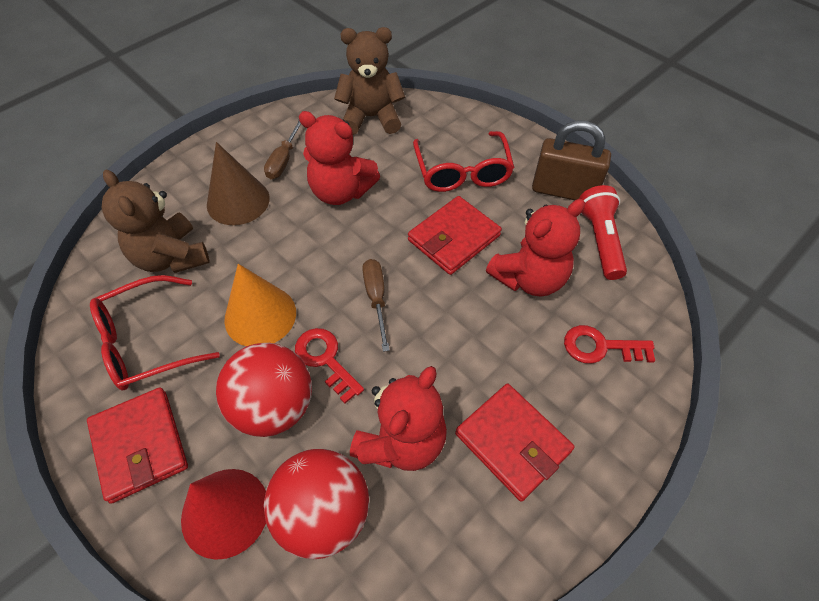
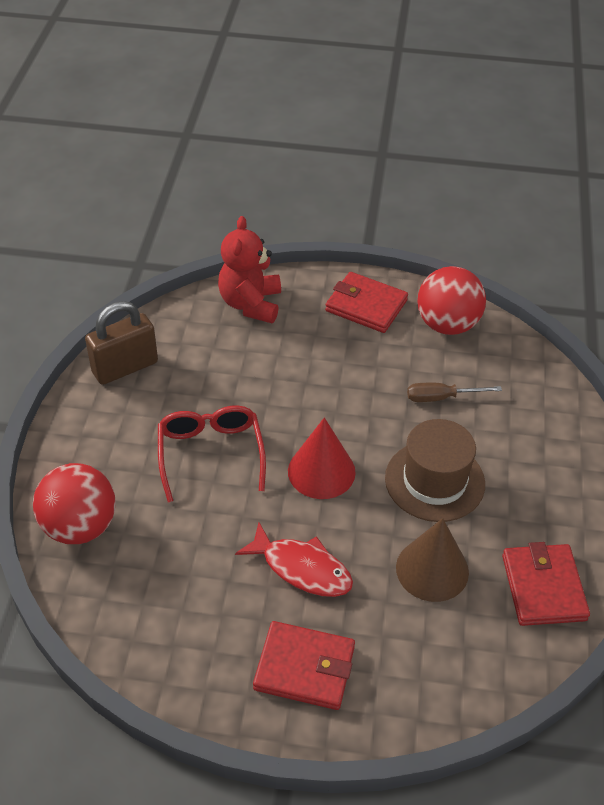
brown hat: none = 0 -> [385,419,485,522] = 1
brown screwdriver: [264,120,301,179] [362,259,390,352] = 2 -> [407,383,502,402] = 1
brown teddy bear: [101,170,210,273] [334,27,405,135] = 2 -> none = 0
orange cone: [224,264,296,346] = 1 -> none = 0
red fish: none = 0 -> [235,523,353,597] = 1
red flashlight: [579,185,627,280] = 1 -> none = 0
red glasses: [90,275,220,390] [413,131,514,192] = 2 -> [158,405,266,502] = 1
red key: [295,328,364,403] [564,325,655,363] = 2 -> none = 0
red teddy bear: [299,111,380,205] [350,366,447,471] [486,199,585,296] = 3 -> [218,216,281,323] = 1

